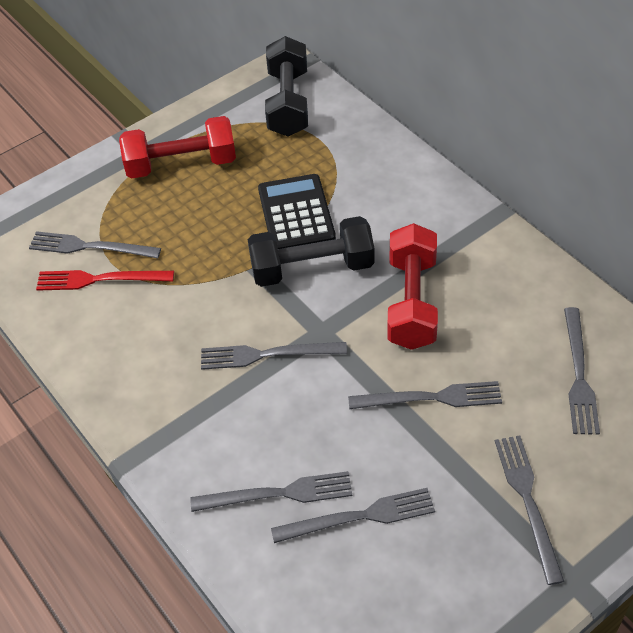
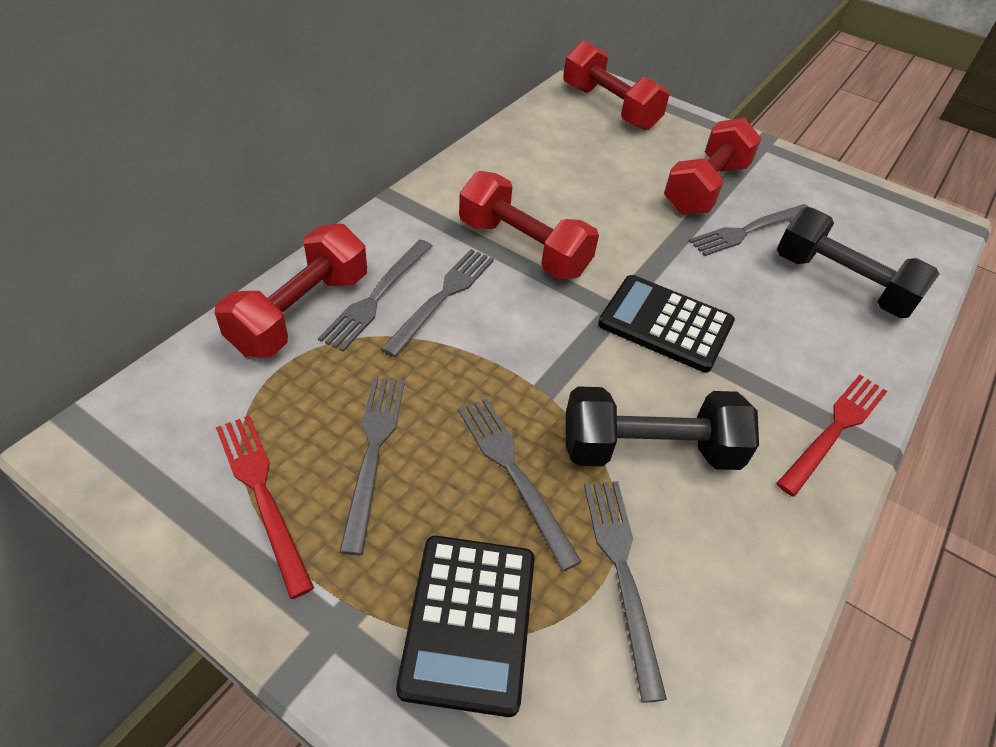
black calculator: [258,174,336,249] = 1 -> [396,536,535,717] [598,275,735,372] = 2
grey fork: [29,231,161,258] [190,471,352,512] [201,342,347,370] [271,488,435,543] [348,381,502,409] [495,435,564,585] [564,307,600,435] = 7 -> [318,240,432,352] [339,377,405,555] [381,249,494,357] [458,398,582,571] [584,481,667,703] [689,204,809,256] = 6
red dumbbell: [119,116,236,178] [387,223,438,350] = 2 -> [215,223,367,358] [459,171,599,279] [563,41,669,130] [664,118,762,215] = 4
red fork: [36,270,174,291] = 1 -> [216,415,314,599] [776,375,887,497] = 2

